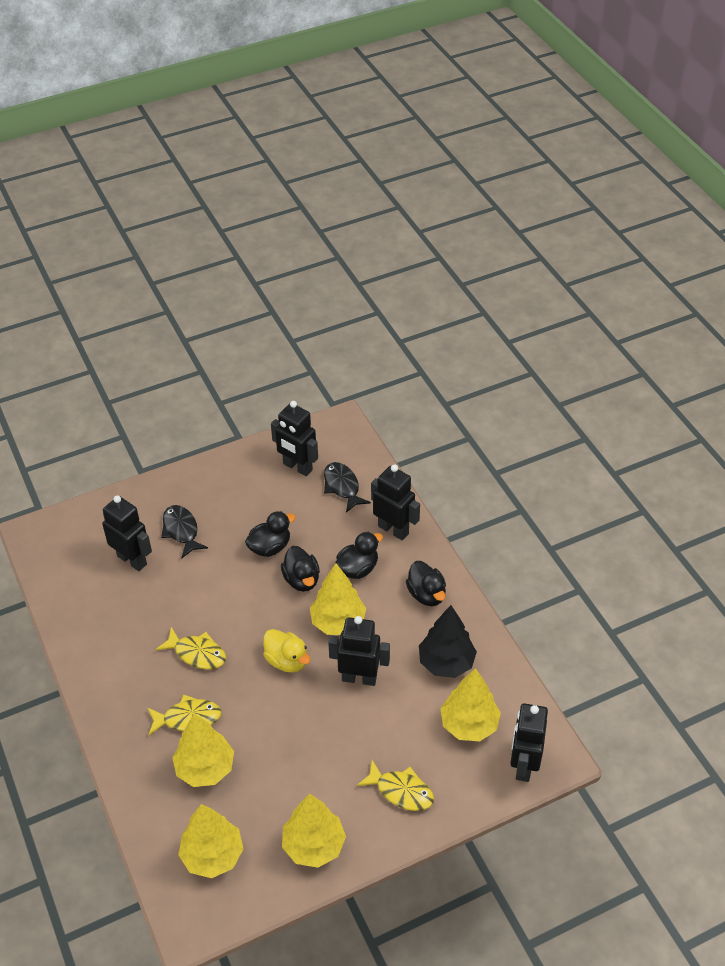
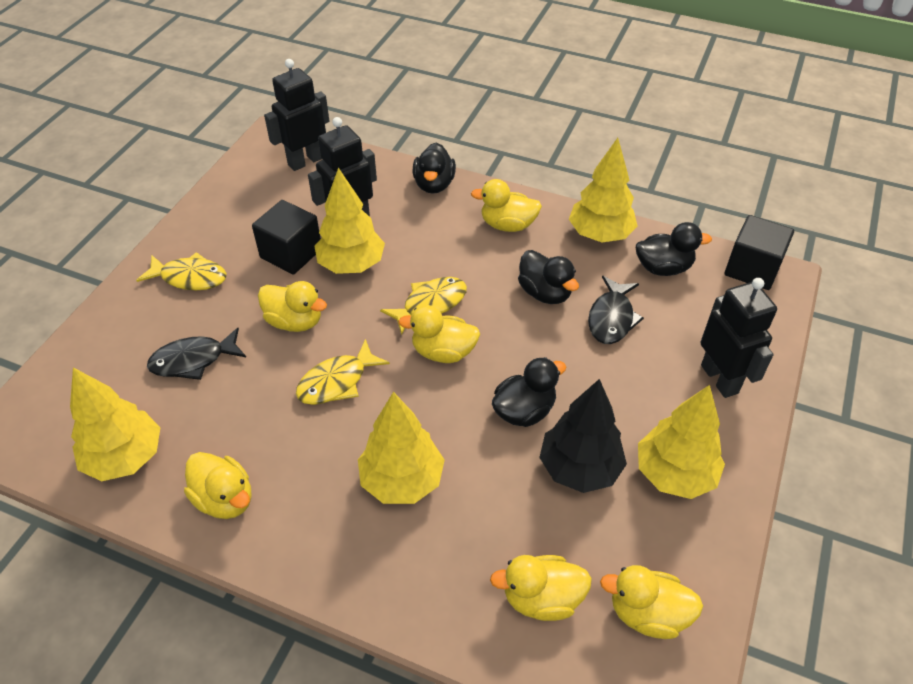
black cube: none = 0 -> [252,200,321,274] [725,215,794,290] = 2
black robot: [102,495,152,571] [271,401,318,476] [328,616,390,686] [371,464,420,540] [510,703,548,782] = 5 -> [264,59,329,171] [308,117,377,217] [701,278,777,398] = 3
yellow duck: [263,629,311,673] = 1 -> [184,452,251,519] [258,281,327,332] [398,305,480,363] [471,179,542,232] [490,555,592,621] [600,565,703,639] = 6

